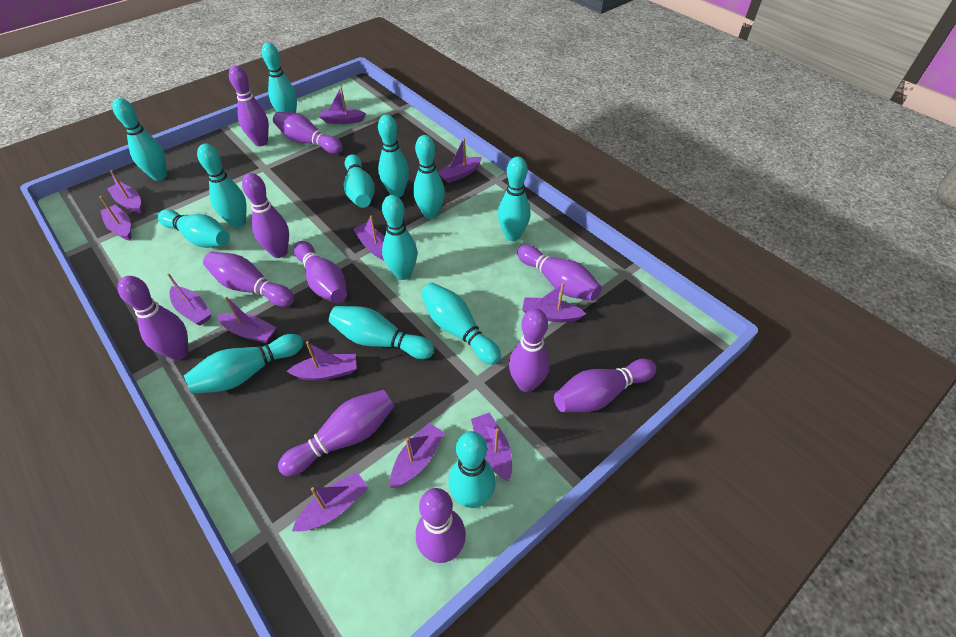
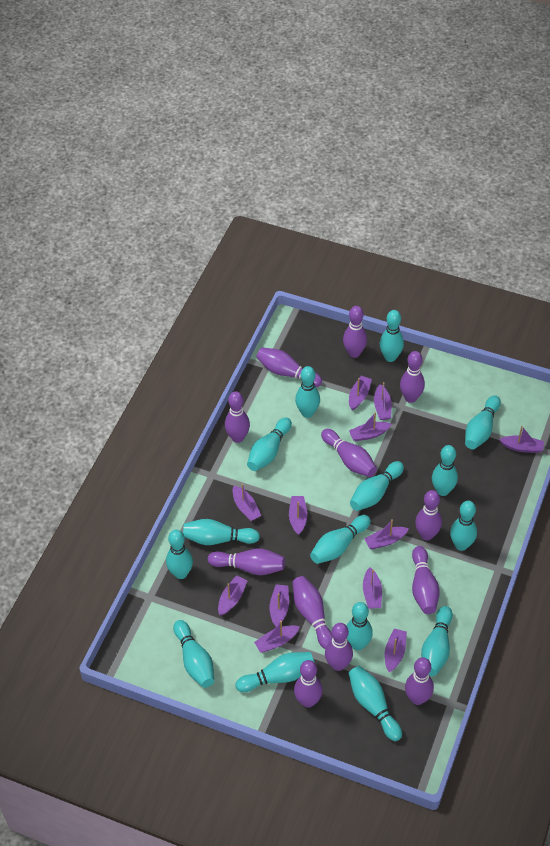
purple bowling pin: [118,276,189,360] [203,252,294,307] [229,66,269,146] [242,173,289,258] [273,112,343,154] [278,390,395,476] [294,241,347,303] [416,488,466,563] [509,309,550,392] [517,245,602,301] [554,359,656,412] = 11 -> [208,548,285,575] [225,391,250,443] [256,347,322,387] [293,576,333,649] [294,660,323,708] [321,429,377,477] [325,623,353,671] [343,306,367,358] [400,351,425,403] [405,657,434,705] [412,546,440,614] [415,490,442,540] = 12
turquoise bowling pin: [112,98,167,181] [158,209,230,248] [184,334,303,394] [197,144,246,228] [262,43,297,113] [329,306,434,359] [344,154,375,208] [378,114,409,197] [382,195,417,280] [413,135,445,219] [421,283,501,365] [449,431,496,508] [498,157,530,241] = 13 -> [166,530,193,579] [173,620,214,688] [183,519,260,545] [236,652,315,692] [247,417,292,471] [295,366,320,418] [310,515,371,564] [346,602,373,651] [349,666,402,741] [350,461,404,511] [380,310,404,362] [421,606,453,676] [432,445,458,496] [450,501,477,551] [465,395,501,449] = 15

